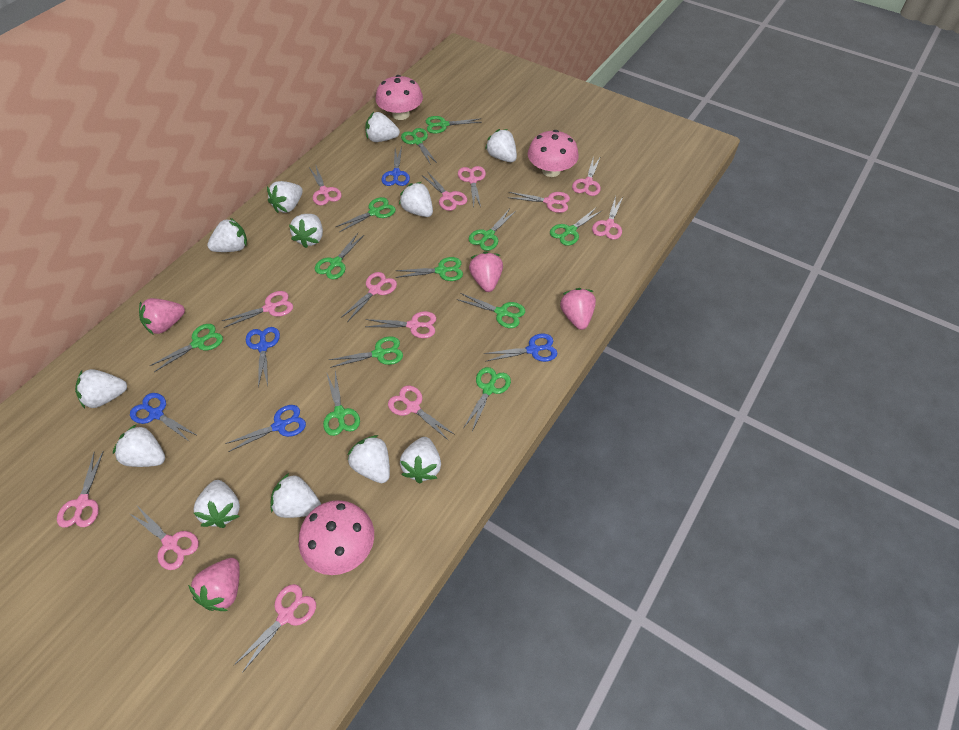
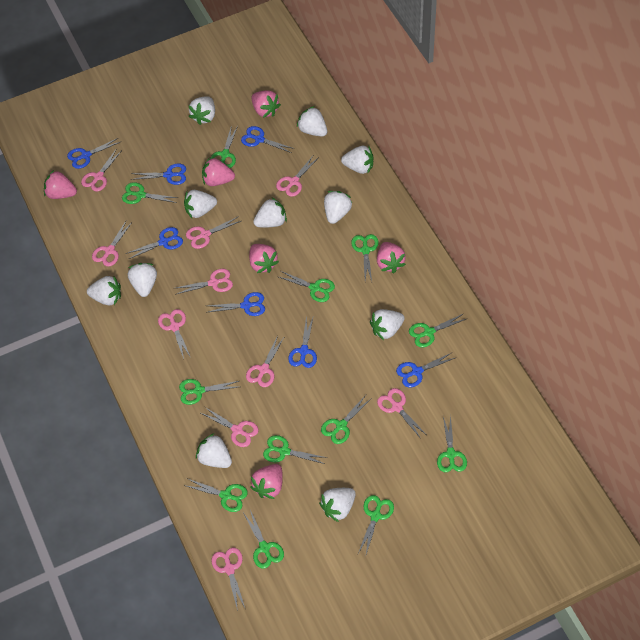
blue scissors: [130,393,198,442] [225,405,306,452] [246,327,280,388] [381,147,410,186] [484,333,557,362] = 5 -> [67,138,120,169] [126,227,183,259] [131,163,186,185] [206,292,265,316] [241,126,295,153] [288,315,317,368] [396,352,455,387] = 7
pink mushroom: [299,500,374,575] [376,75,423,120] [528,130,579,177] = 3 -> none = 0
pink scissors: [57,451,104,528] [129,507,199,570] [222,291,293,328] [234,584,316,673] [310,166,342,205] [342,272,397,322] [366,311,436,338] [388,386,455,441] [422,171,467,211] [458,166,486,207] [507,192,570,213] [572,156,601,196] [592,196,623,240] = 13 -> [81,150,121,192] [92,221,132,266] [158,309,191,359] [175,269,233,295] [186,216,241,249] [201,407,259,447] [211,548,245,611] [246,335,284,387] [276,156,319,197] [377,388,426,439] = 10
pink strawberry: [139,298,185,335] [188,558,240,611] [469,252,503,292] [560,288,596,330] = 4 -> [44,170,77,199] [202,157,235,186] [249,244,279,273] [250,464,283,499] [252,90,281,118] [377,242,406,273] = 6
white strawberry: [75,369,127,409] [113,424,165,467] [194,480,240,528] [207,218,247,252] [267,181,303,213] [270,473,321,518] [289,214,323,248] [348,435,390,483] [365,112,400,142] [399,182,433,217] [400,437,441,483] [485,129,517,162] = 12 -> [87,276,121,305] [128,263,157,297] [184,190,217,218] [188,96,215,125] [196,433,232,468] [253,198,287,227] [297,106,327,136] [319,488,356,522] [324,191,352,224] [341,146,374,174] [370,309,405,340] = 11

